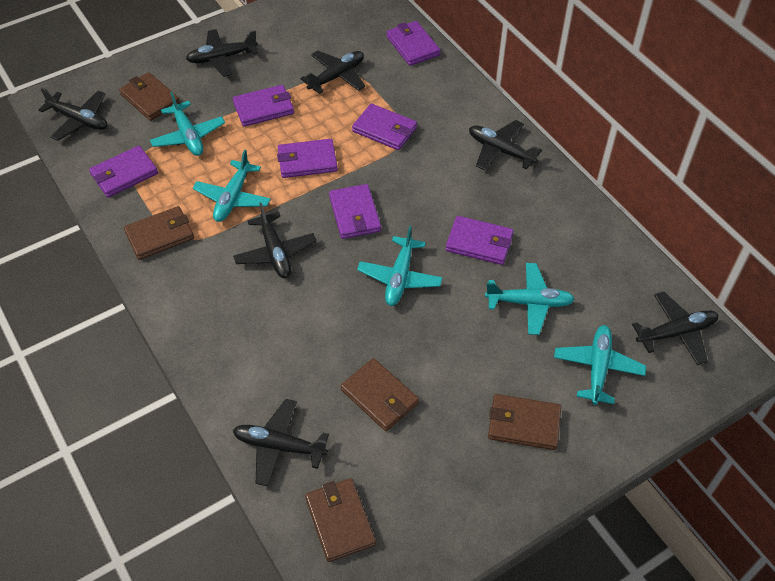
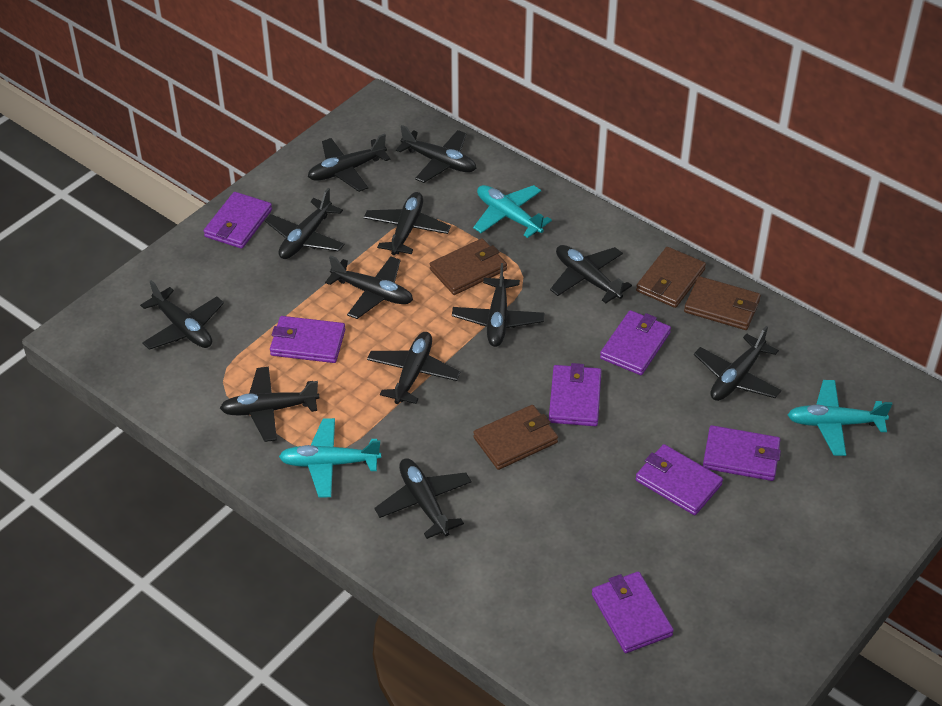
black plane: [38,88,107,141] [186,29,258,77] [233,203,317,278] [233,399,329,486] [300,50,365,94] [469,120,542,170] [632,292,718,365] = 7 -> [140,280,224,350] [220,367,319,442] [265,188,345,259] [308,134,391,192] [325,255,413,319] [364,192,451,255] [367,332,461,404] [374,458,472,539] [396,125,476,183] [452,263,544,347] [550,245,632,303] [694,326,782,401] = 12
brown wallet: [119,72,180,121] [124,206,194,260] [305,478,376,562] [341,358,419,431] [488,394,561,450] = 5 -> [430,238,507,295] [473,405,558,470] [636,247,706,308] [684,276,761,330] = 4
turquoise plane: [150,92,225,156] [193,150,271,222] [357,225,443,306] [485,263,575,335] [554,325,646,405] = 5 -> [279,418,381,497] [473,185,552,238] [788,380,892,456] = 3

